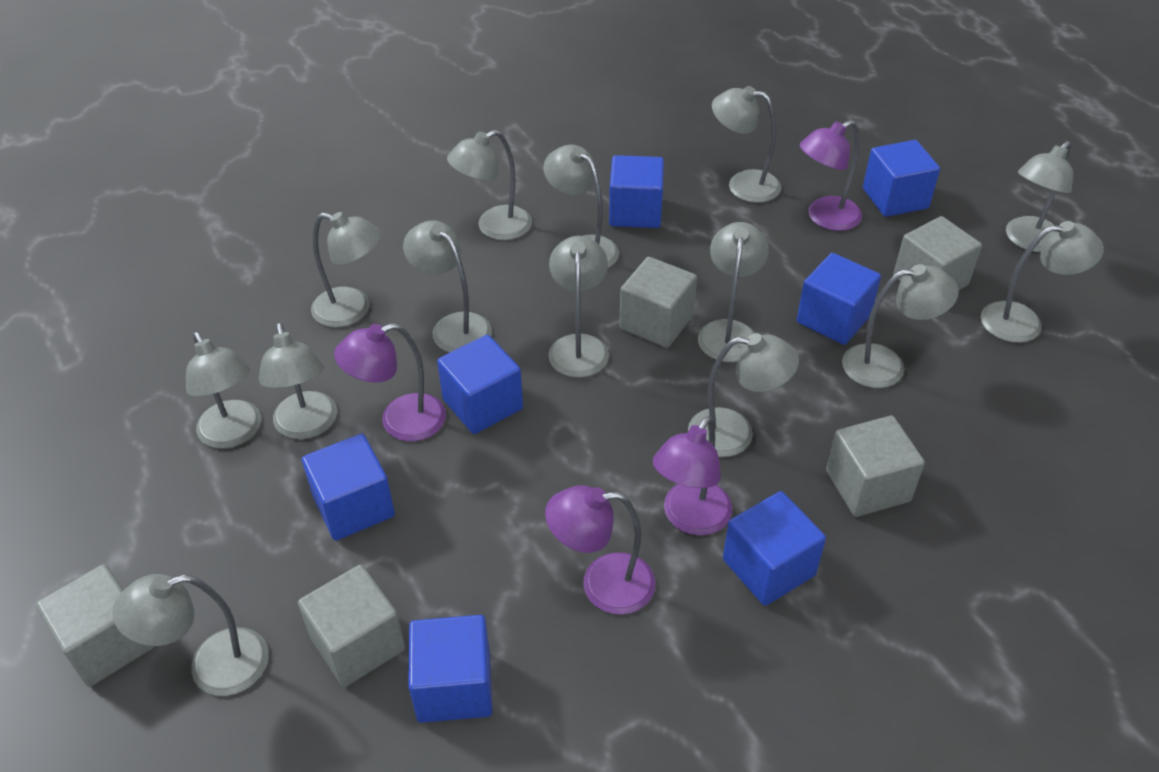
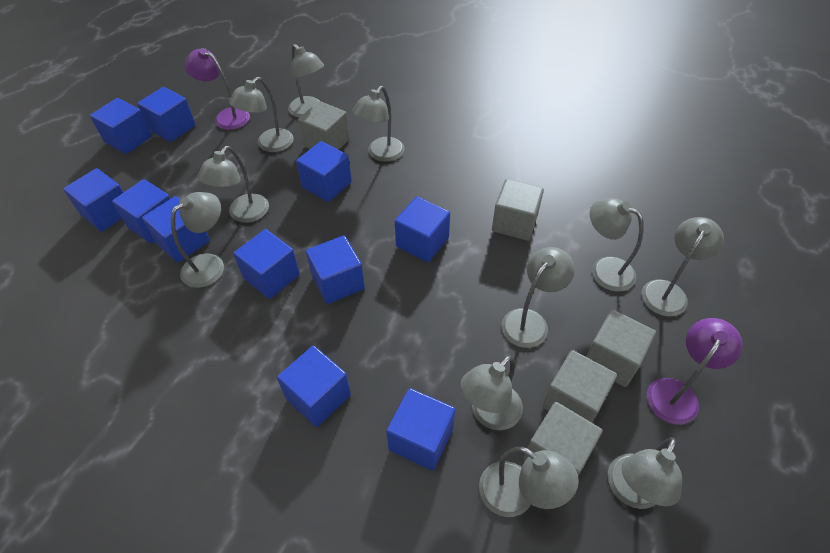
blue cube: [302,434,395,541] [408,615,492,723] [437,335,523,434] [609,155,664,228] [723,491,826,606] [797,253,881,345] [863,140,940,217] = 7 -> [63,168,124,232] [90,98,152,154] [112,179,170,243] [137,87,196,142] [142,196,210,263] [233,229,300,299] [277,346,351,427] [296,141,352,202] [306,236,365,304] [386,388,455,470] [395,196,450,262] = 11
grey lamp: [112,574,269,696] [186,332,261,449] [259,323,337,439] [311,212,382,327] [403,220,492,353] [447,130,532,240] [543,145,619,268] [548,236,609,378] [688,333,799,457] [698,222,769,362] [712,86,781,203] [842,264,959,388] [981,221,1104,343] [1006,141,1073,252] = 14 -> [171,192,224,288] [197,146,269,223] [229,77,294,152] [288,44,324,118] [352,86,404,162] [460,355,523,430] [479,447,579,517] [501,247,575,348] [590,198,644,291] [608,437,682,509] [642,217,724,316] = 11
purple lamp: [334,323,446,441] [545,485,655,615] [653,416,733,535] [800,120,862,231] = 4 -> [184,48,250,130] [647,318,743,425] = 2

